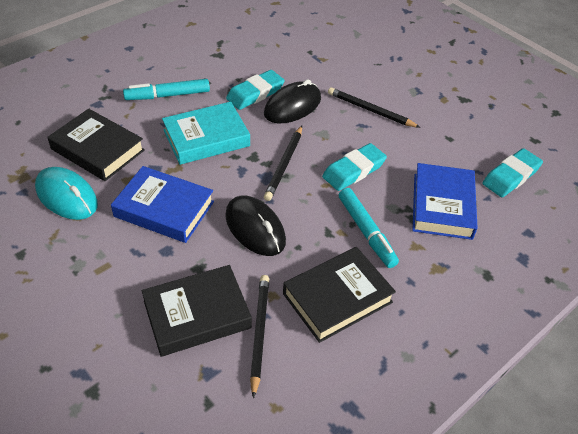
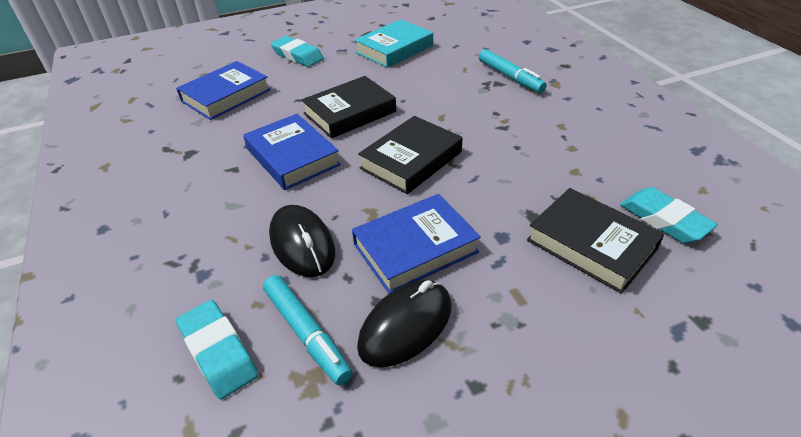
black pencil: [250,275,269,399] [264,126,302,201] [328,87,421,128] = 3 -> none = 0
blue book: [111,166,214,243] [412,163,478,240] = 2 -> [176,61,270,120] [243,114,341,190] [352,194,481,294] = 3
turquoise mouse: [35,167,98,220] = 1 -> none = 0

